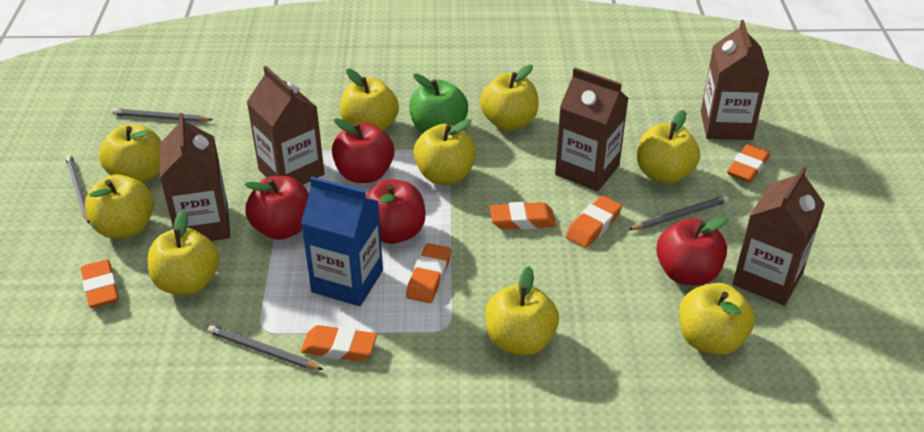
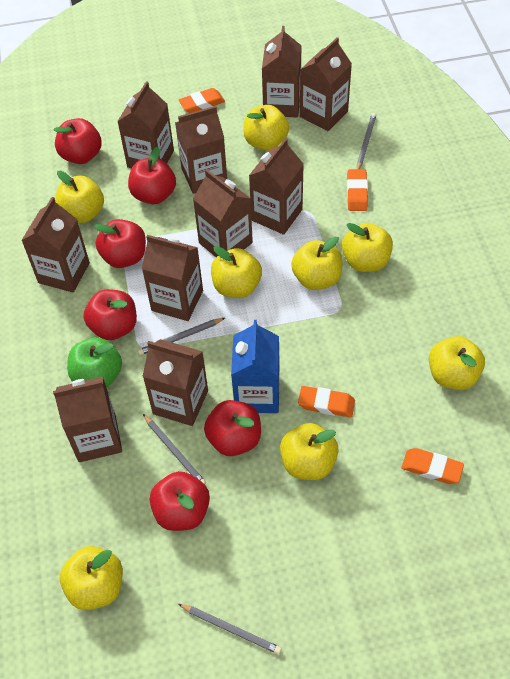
brown carton: [160,113,230,241] [247,66,325,185] [555,68,628,191] [701,20,769,140] [733,166,825,306] = 5 -> [21,197,90,293] [53,377,122,462] [117,81,174,168] [142,235,203,321] [142,339,208,426] [175,106,227,194] [193,170,253,257] [249,138,304,235] [262,26,301,118] [300,37,352,131] = 10
orange eraser: [81,259,119,308] [301,325,377,361] [406,243,451,303] [490,202,556,230] [566,196,622,248] [727,144,770,183] = 6 -> [179,88,225,113] [298,386,355,417] [347,169,368,211] [402,448,464,484] = 4
red apple: [244,176,309,240] [332,118,394,183] [366,179,425,244] [656,216,728,285] = 4 -> [53,118,102,164] [84,289,137,340] [94,219,146,268] [128,147,176,204] [150,471,210,531] [204,400,261,456] = 6
yellow apple: [85,175,154,239] [99,124,161,183] [148,210,219,295] [340,69,399,131] [413,119,476,184] [480,65,539,131] [485,266,559,355] [637,110,700,184] [679,283,755,355] = 9 -> [55,171,104,223] [60,546,123,610] [211,246,262,298] [243,105,289,151] [280,423,339,480] [291,237,343,290] [342,223,393,272] [429,336,485,390] = 8

